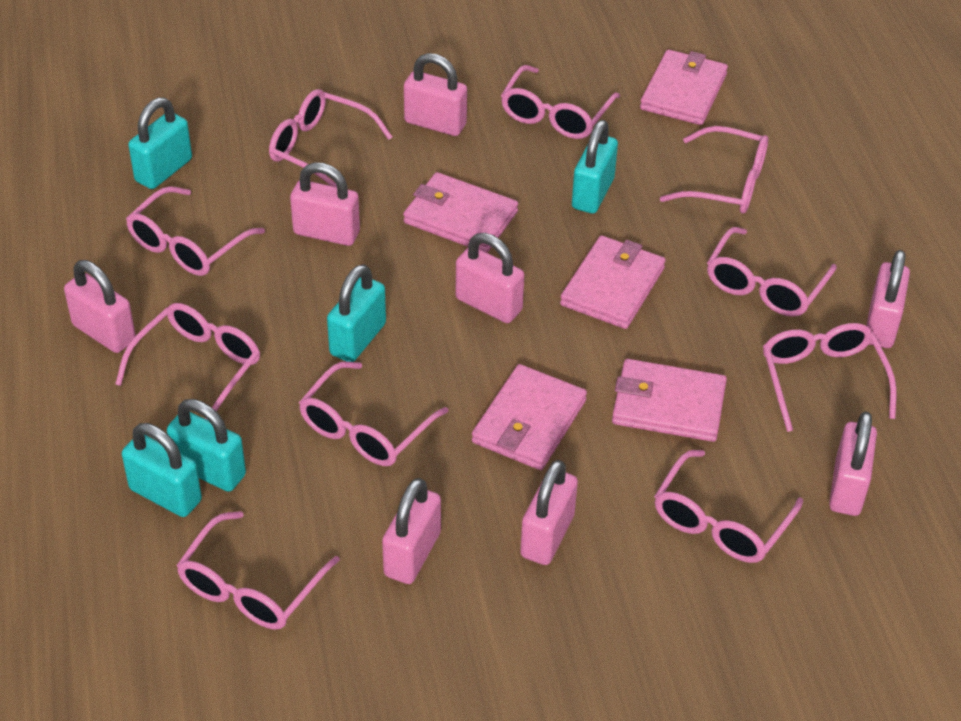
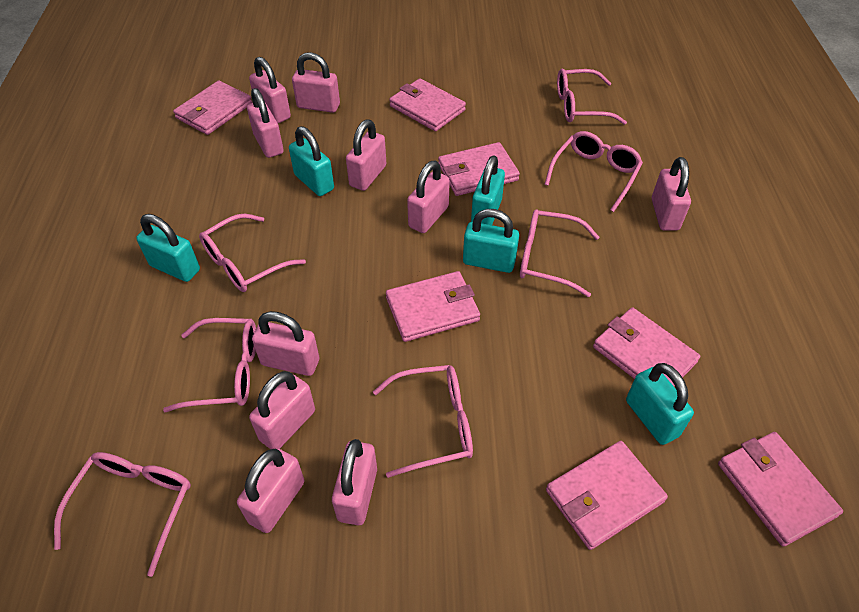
pink glasses: [115,303,260,420] [126,186,265,276] [176,511,340,630] [269,89,392,187] [299,361,449,466] [501,65,620,139] [654,450,803,563] [659,126,768,213] [707,227,837,317] [763,323,897,432] = 10 -> [54,452,191,577] [163,318,256,412] [199,213,306,292] [373,365,473,478] [520,209,599,297] [544,131,643,212] [557,68,627,125] = 7
pink padlock: [64,260,136,353] [290,162,360,246] [382,478,441,584] [404,53,467,136] [456,233,524,323] [520,460,578,565] [829,412,877,516] [866,250,910,348] = 8 -> [237,449,305,533] [247,88,284,158] [249,57,291,123] [249,371,315,449] [252,311,319,376] [292,52,340,113] [332,439,377,525] [346,119,386,191] [407,161,450,233] [652,157,691,231] = 10
pink wallet: [403,172,518,253] [472,364,587,470] [560,236,666,329] [612,359,727,442] [640,50,728,125] = 5 -> [173,80,252,135] [386,271,480,342] [389,78,466,131] [438,142,520,196] [546,441,668,550] [593,307,700,386] [718,432,843,547] = 7

